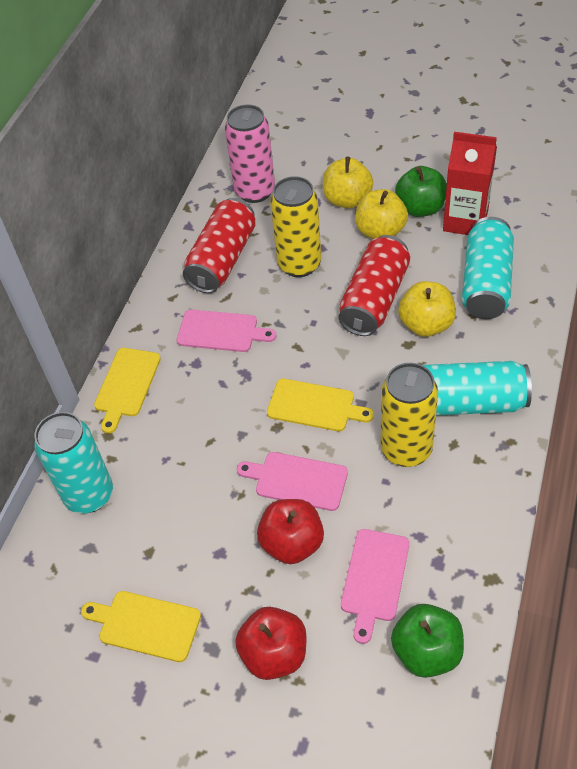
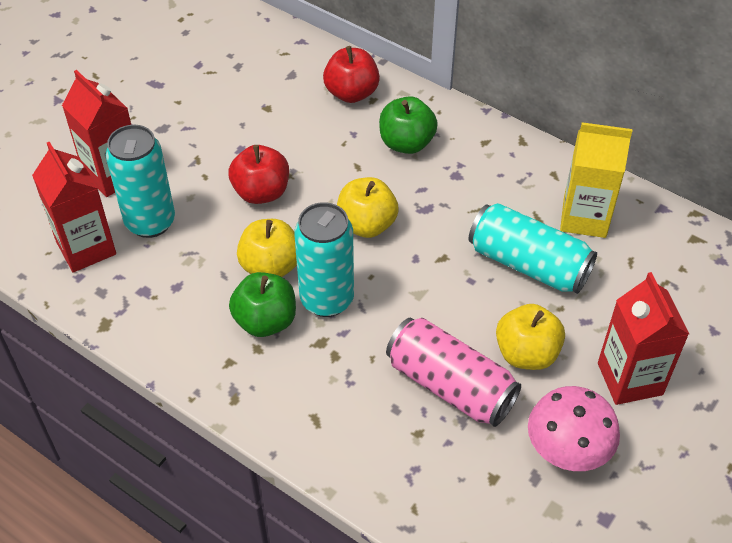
pink cutting board: [176,310,276,352] [237,452,348,511] [341,529,409,644] = 3 -> none = 0
pink mushroom: none = 0 -> [528,386,620,471] = 1
red can: [183,198,256,293] [339,235,410,336] = 2 -> none = 0
red carton: [443,132,497,235] = 1 -> [32,142,116,272] [62,70,131,197] [598,272,689,405] = 3
yellow can: [270,176,321,277] [380,363,438,467] = 2 -> none = 0
yellow carton: none = 0 -> [560,122,632,238] = 1
yellow cutting board: [81,591,201,662] [94,348,161,434] [267,379,374,431] = 3 -> none = 0

